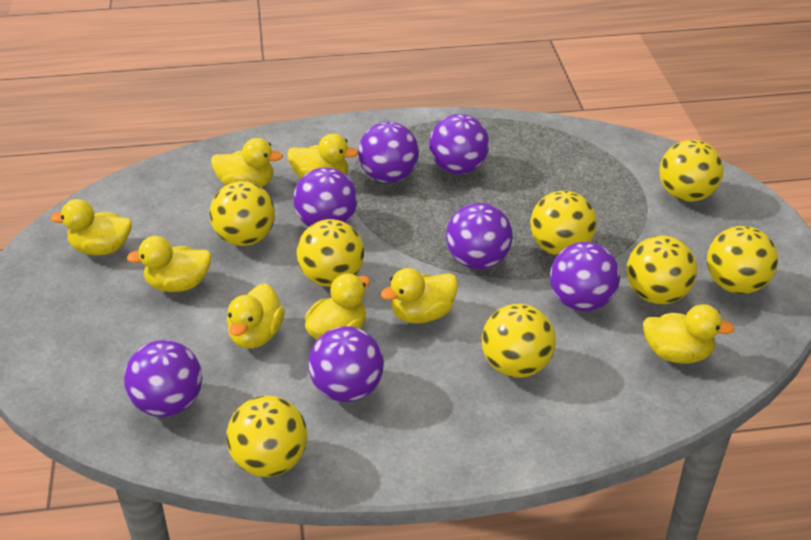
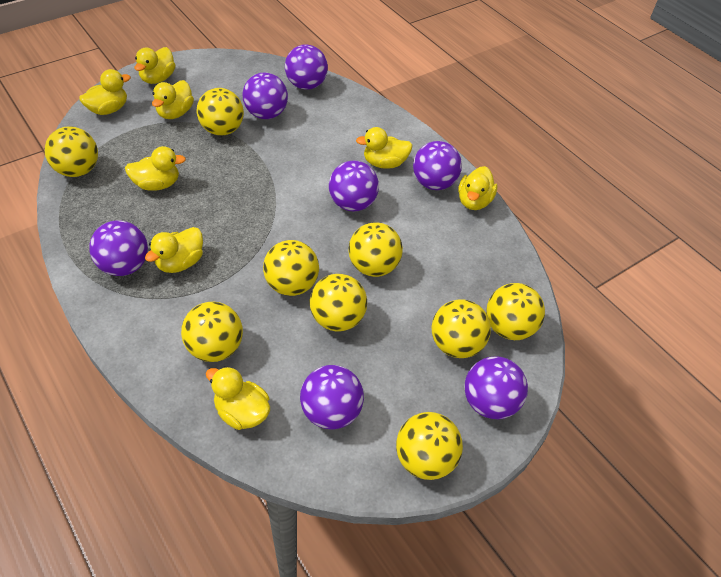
yellow ball: [210,181,275,246] [226,396,307,477] [296,219,364,287] [482,304,556,378] [530,191,596,255] [627,235,697,304] [659,140,723,202] [707,226,778,294] = 8 -> [44,126,98,177] [181,302,243,362] [197,88,244,136] [263,240,319,296] [310,274,367,331] [348,222,403,277] [396,412,463,480] [431,299,491,358] [486,283,545,340] = 9

